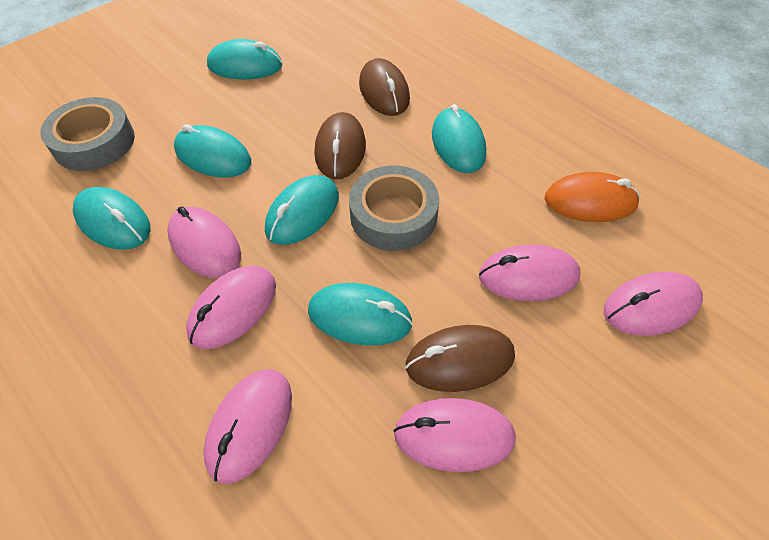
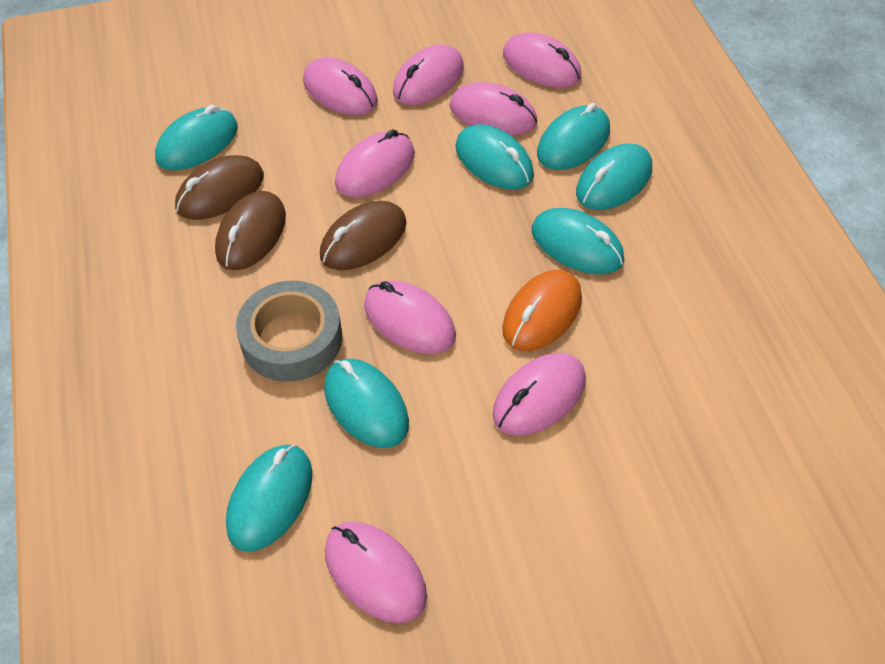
grey tape: [40,97,135,171] [349,165,439,251] = 2 -> [236,281,342,382] = 1
pink mouse: [167,206,241,278] [186,266,276,349] [203,369,292,484] [393,398,516,472] [479,245,580,301] [604,272,703,336] = 6 -> [303,57,378,115] [325,522,427,623] [335,129,415,197] [364,281,456,354] [393,44,464,105] [450,82,538,135] [493,353,586,436] [503,32,581,88] = 8
turquoise mouse: [73,187,151,250] [174,124,251,178] [207,39,282,80] [265,175,339,245] [308,283,413,345] [432,104,486,173] = 6 -> [155,105,238,171] [226,444,312,552] [324,359,409,448] [455,124,534,190] [532,208,624,274] [537,103,610,170] [576,143,652,210] = 7

